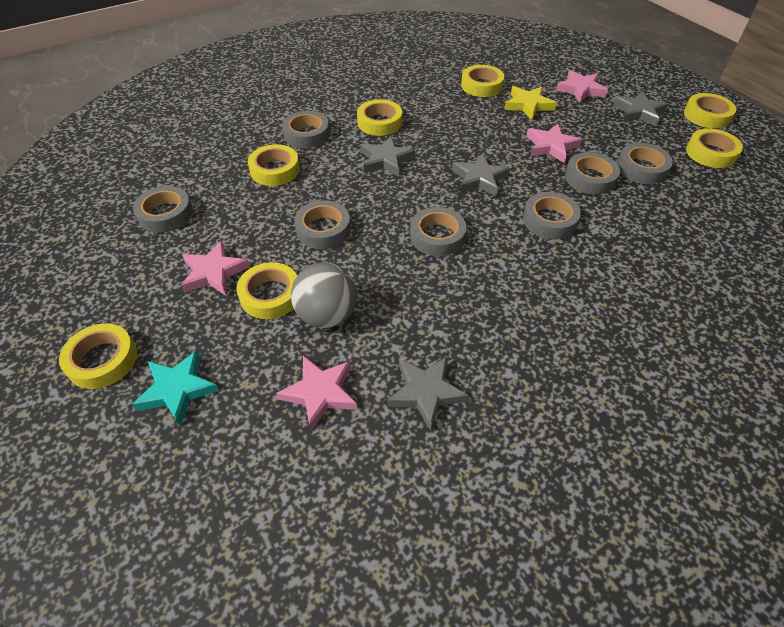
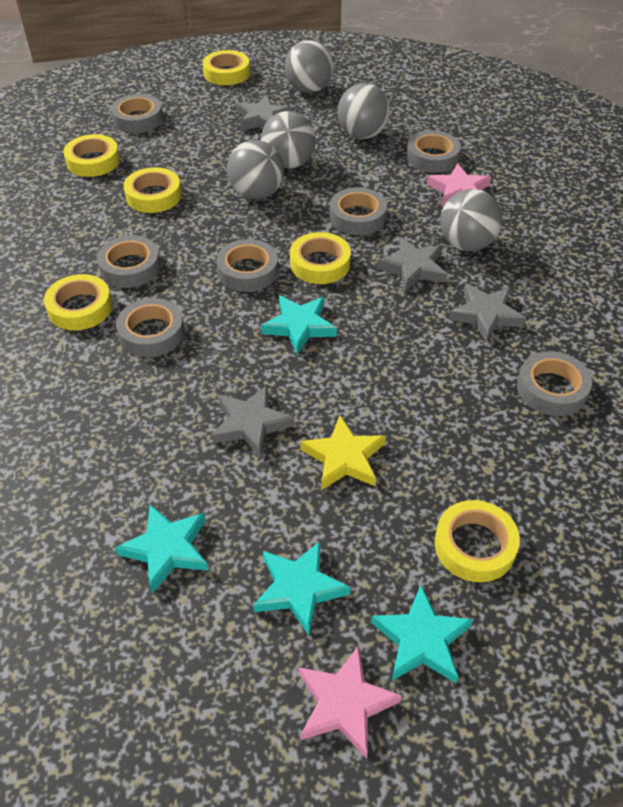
grey ball: [291,262,357,328] = 1 -> [227,140,284,199] [261,111,316,168] [285,40,334,93] [337,83,390,139] [440,189,502,251] = 5
pink star: [181,240,250,296] [276,356,357,431] [526,124,582,163] [556,70,608,103] = 4 -> [299,646,402,759] [427,163,491,207] = 2
turquoise star: [132,350,219,425] = 1 -> [115,505,208,594] [253,541,351,635] [261,295,337,355] [371,585,473,683] = 4
yellow tape: [59,323,137,389] [236,262,297,319] [248,144,300,186] [357,99,402,136] [461,65,504,97] [684,93,737,129] [686,128,743,168] = 7 -> [44,274,112,330] [63,134,120,177] [124,167,182,213] [203,50,250,85] [290,232,351,284] [435,500,520,582] = 6

